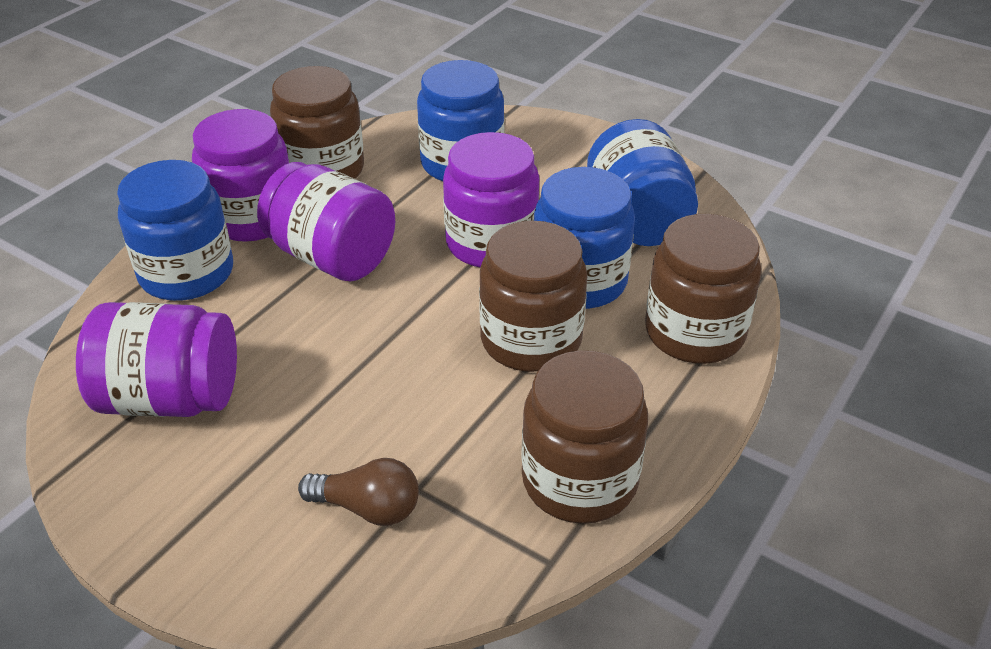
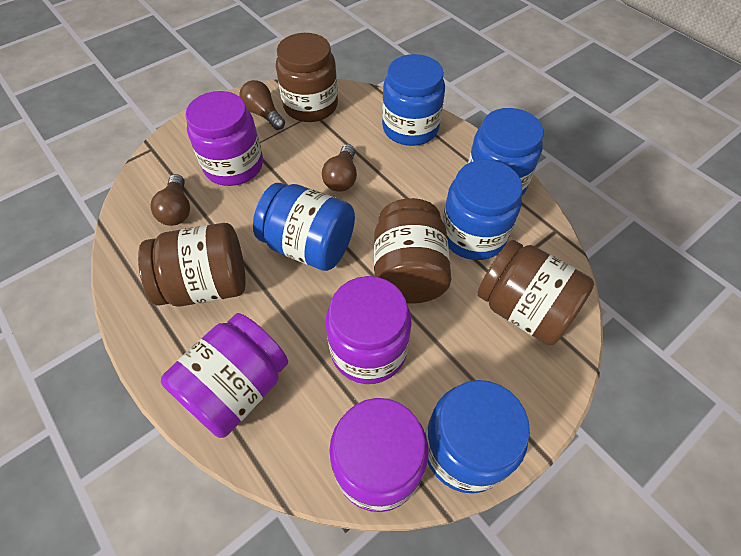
blue jar: [117,160,233,301] [417,60,505,181] [534,167,635,309] [587,119,698,246] = 4 -> [253,183,355,271] [382,54,445,146] [425,380,530,493] [442,160,522,260] [468,108,544,196] = 5
brown light bulb: [298,458,419,526] = 1 -> [150,174,190,226] [240,80,285,130] [322,144,357,192] = 3

